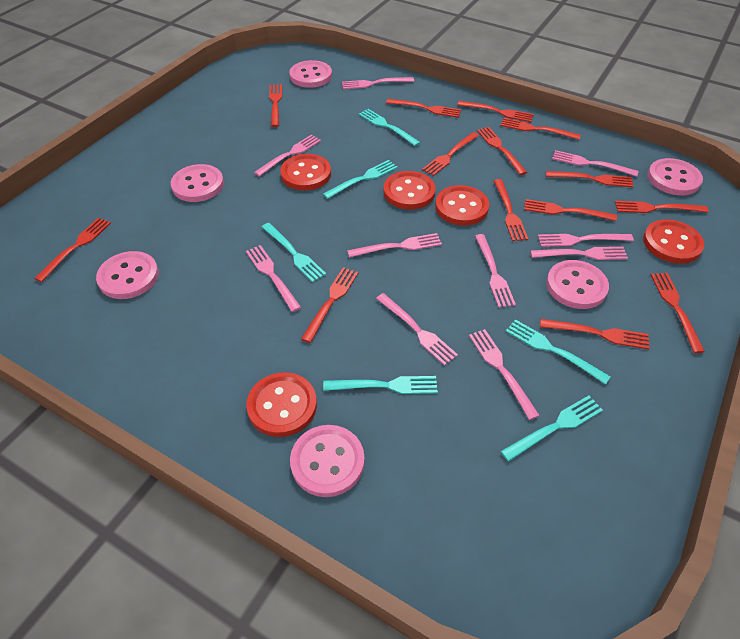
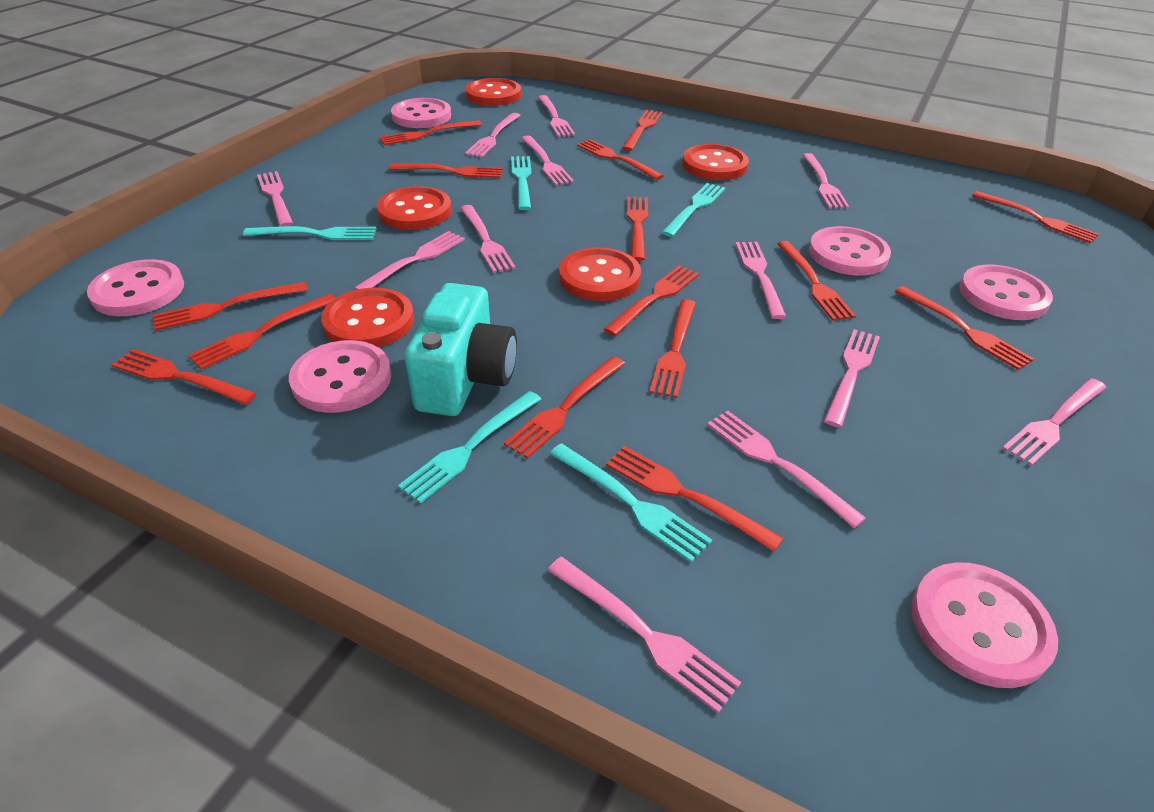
pink fork: [246,245,301,312] [254,135,321,177] [342,77,414,89] [347,233,442,258] [376,293,458,366] [469,329,540,420] [475,234,516,308] [530,247,628,260] [538,234,634,247] [552,150,639,177] = 10 -> [257,171,293,227] [354,231,465,290] [460,205,516,273] [465,113,521,157] [521,136,574,186] [538,95,575,137] [547,557,741,713] [707,411,866,528] [735,242,786,319] [803,153,849,208] [824,329,880,428] [1002,378,1107,466] = 12
red fork: [34,218,111,282] [269,84,282,127] [301,267,358,343] [386,99,461,118] [422,132,479,176] [457,101,534,122] [477,127,527,175] [494,179,528,241] [500,118,581,140] [524,199,617,221] [540,319,650,349] [546,171,633,187] [615,201,709,213] [651,273,705,353] = 14 -> [111,349,256,405] [153,282,308,331] [188,294,336,370] [380,120,482,145] [389,163,503,178] [504,356,625,459] [577,139,664,180] [604,265,699,336] [606,446,784,552] [622,110,663,151] [627,196,648,261] [649,299,696,398] [777,241,856,321] [895,286,1034,370] [972,191,1099,243] = 15
turquoise camera: none = 0 -> [404,283,517,416] = 1
turquoise fork: [262,223,326,282] [323,160,398,199] [323,376,438,394] [359,109,421,146] [501,395,603,462] [506,319,611,385] = 6 -> [243,226,377,240] [398,391,541,503] [511,156,531,210] [550,443,712,562] [661,183,725,237] = 5

